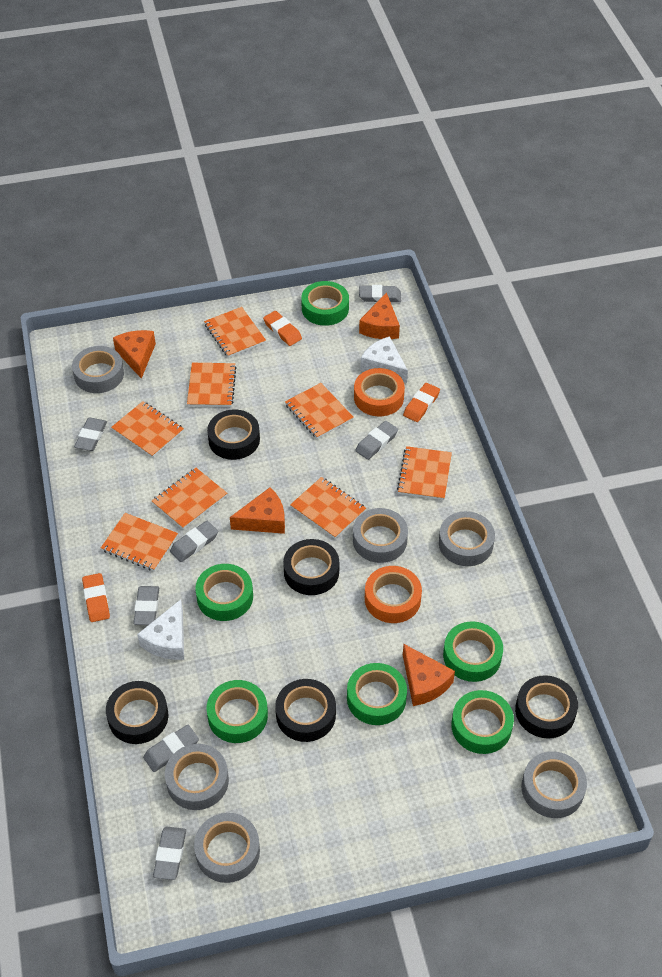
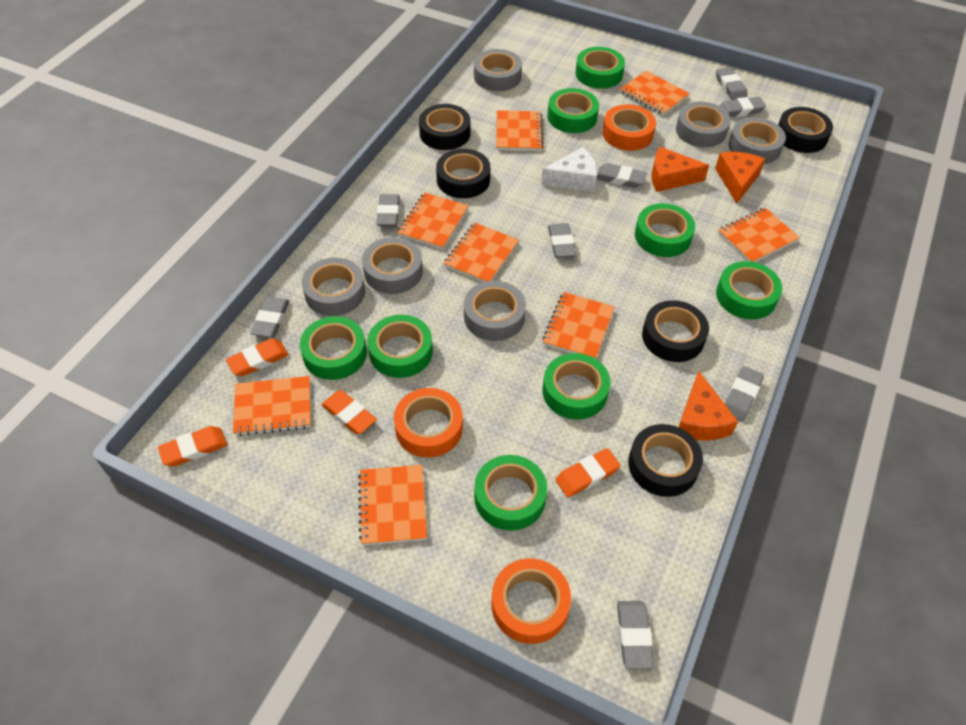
green tape: [195,564,253,621] [207,680,268,743] [301,281,349,326] [347,663,407,725] [443,621,503,682] [451,690,514,754] = 6 -> [300,316,367,380] [367,315,433,378] [474,455,547,531] [543,353,611,420] [547,88,599,133] [575,47,625,89] [635,203,695,257] [716,261,782,320] = 8
grey eraser: [74,418,107,451] [133,586,159,625] [143,725,199,772] [153,827,186,880] [170,521,218,562] [355,421,398,460] [359,285,401,302] = 7 -> [251,297,289,337] [376,194,400,226] [548,223,576,258] [597,163,647,188] [617,601,654,669] [716,67,748,100] [719,97,766,117] [725,366,764,422] = 8
orange cheese: [113,330,156,379] [230,488,285,534] [359,292,400,339] [403,644,455,706] = 4 -> [651,147,709,192] [678,371,738,440] [715,152,765,204] = 3
orange eraser: [82,573,110,622] [263,311,302,346] [403,383,440,422] = 3 -> [158,426,227,467] [226,338,289,376] [321,390,377,434] [555,448,621,498] = 4
orange tape: [354,368,405,416] [365,566,422,623] = 2 -> [394,388,463,458] [492,558,571,644] [602,105,656,151] = 3
white cheese: [137,599,184,660] [360,336,408,383] = 2 -> [541,147,597,192] = 1

